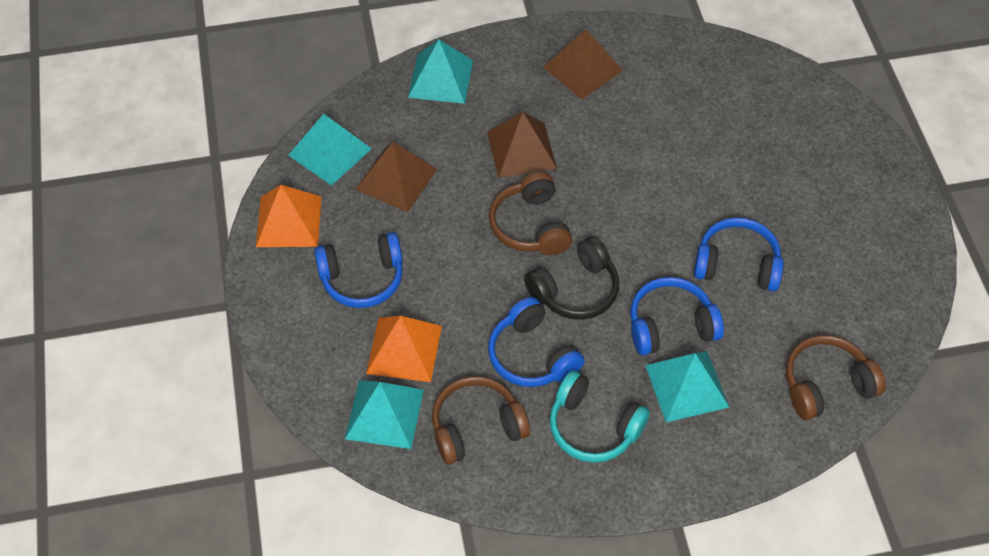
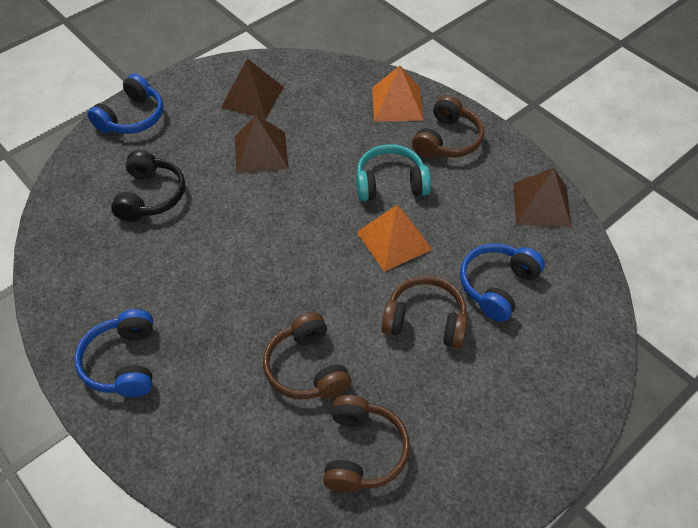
blue headphones: [314,232,403,308] [488,297,585,387] [630,277,724,355] [694,218,784,292] = 4 -> [74,309,153,397] [88,74,163,134] [460,243,545,322] = 3
brown headphones: [432,376,530,465] [489,172,572,255] [785,335,886,420] = 3 -> [263,312,352,399] [323,395,410,493] [381,276,468,349] [412,95,484,158] = 4
turquoise pyramid: [288,114,372,186] [345,380,424,449] [408,39,473,104] [645,351,729,422] = 4 -> none = 0

